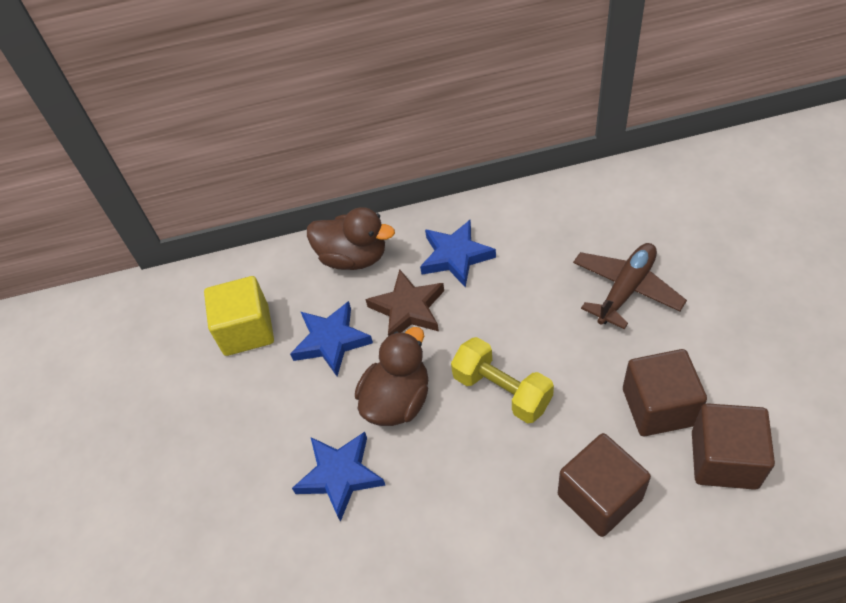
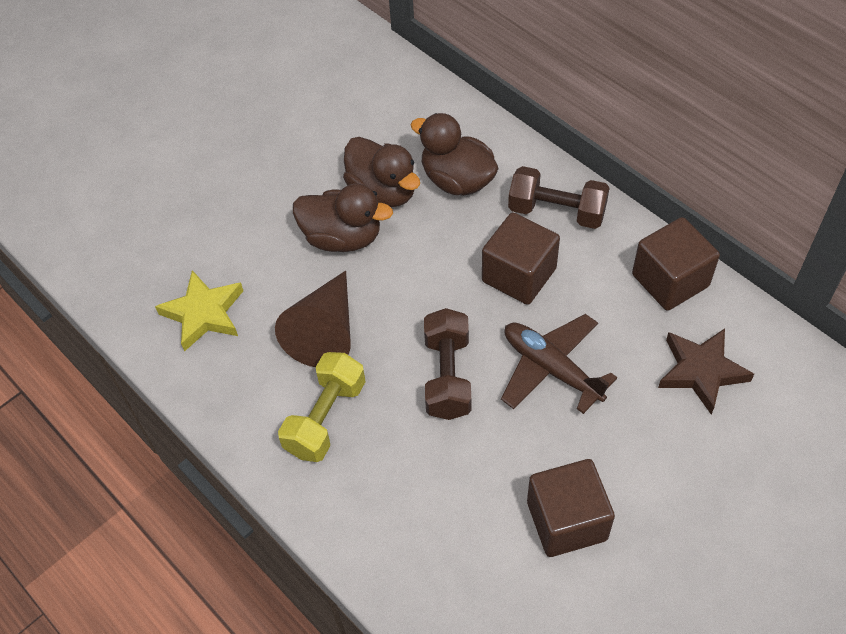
blue star: [290,301,373,376] [292,432,385,522] [420,220,496,288] = 3 -> none = 0
brown cone: none = 0 -> [275,270,351,367] = 1
brown duck: [307,207,395,270] [355,327,428,426] = 2 -> [293,184,393,252] [343,137,420,207] [411,113,499,196] = 3
brown dumbbell: none = 0 -> [424,308,471,420] [508,166,610,229] = 2
yellow cube: [204,276,274,356] = 1 -> none = 0
yellow star: none = 0 -> [155,270,243,352] = 1

